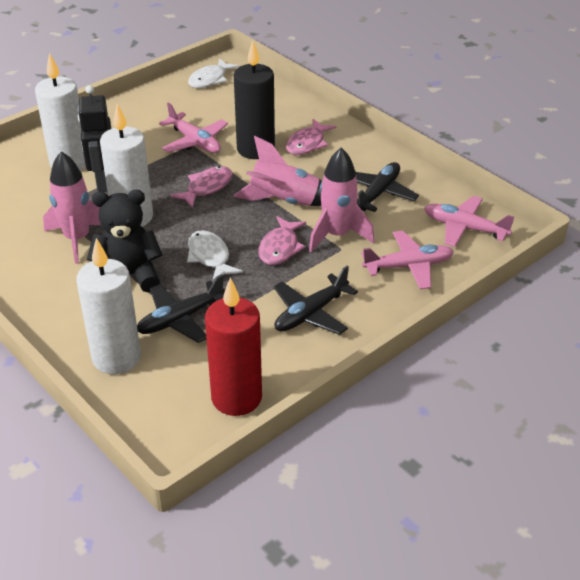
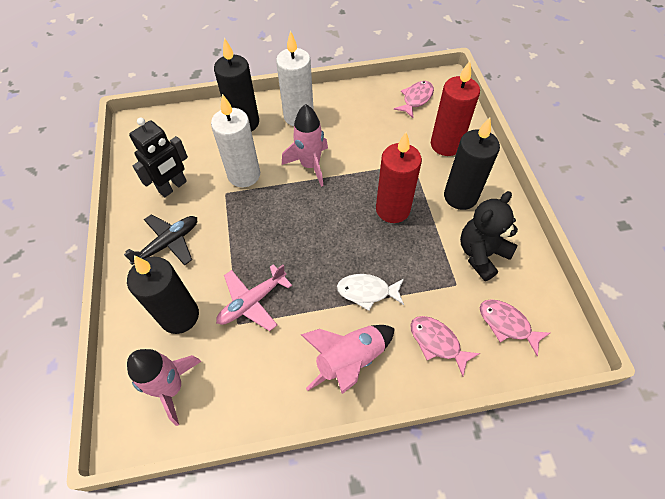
black candle: [234,41,275,159] = 1 -> [127,255,199,334] [214,38,259,132] [444,117,500,210] = 3
black plane: [137,274,225,343] [274,266,358,335] [356,162,419,212] = 3 -> [124,215,197,266] = 1
pink plane: [159,102,228,153] [361,231,454,290] [424,196,514,247] = 3 -> [216,264,292,331] = 1
red candle: [205,278,262,416] = 1 -> [376,132,422,223] [431,61,480,156] = 2
white candle: [35,53,86,170] [76,238,141,374] [100,104,153,227] = 3 -> [211,94,260,187] [276,30,314,126] = 2
white fish: [187,230,243,282] [188,58,239,88] = 2 -> [337,274,404,311] = 1

